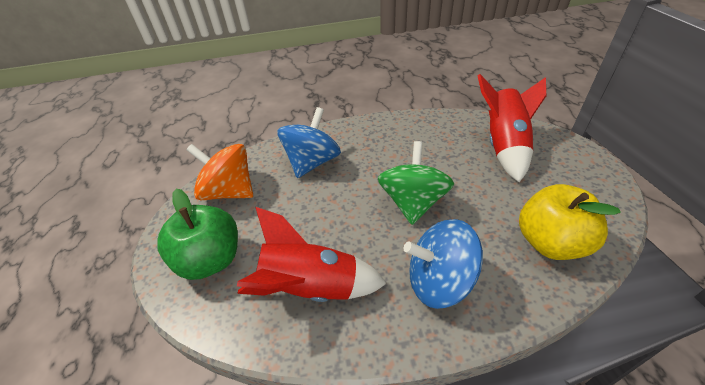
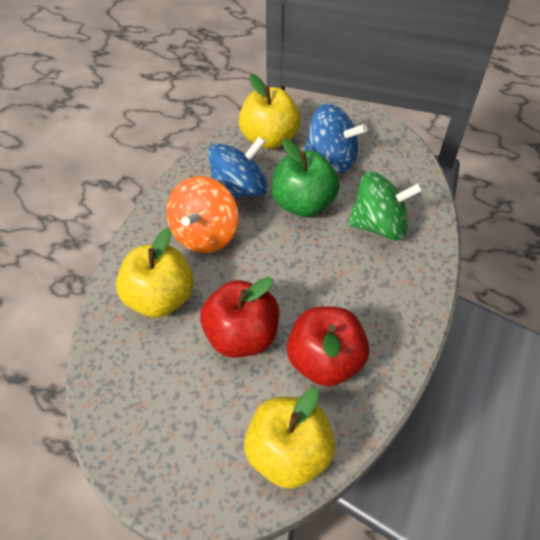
red apple: none = 0 -> [200,277,279,358] [287,306,369,387] = 2
red rocket: [237,207,387,302] [477,74,546,182] = 2 -> none = 0
yellow apple: [519,184,621,260] = 1 -> [116,228,194,318] [239,74,301,149] [244,388,335,489] = 3

